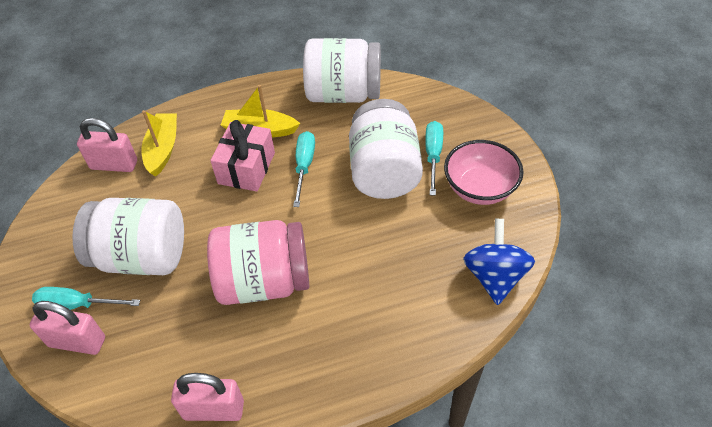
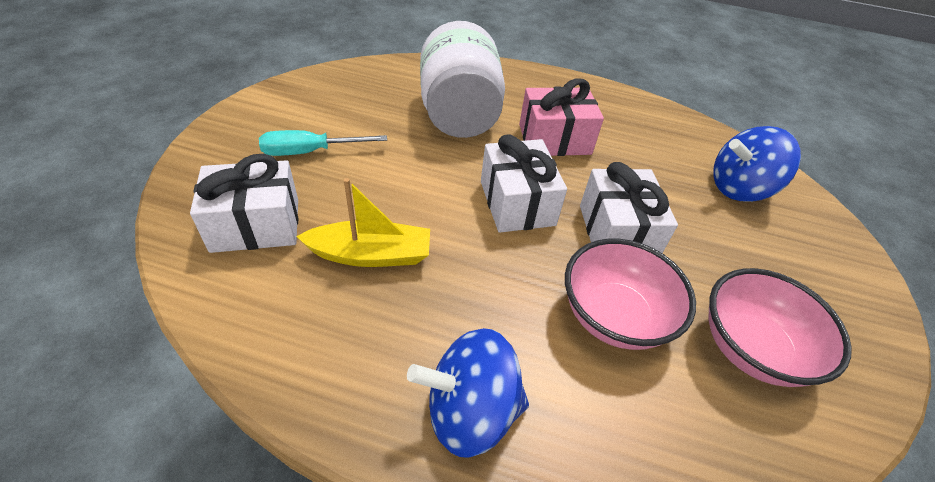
blue spinning top: [463,219,535,305] = 1 -> [407,328,529,458] [713,126,801,202] = 2
pink bowl: [444,140,524,205] = 1 -> [565,239,696,350] [709,268,852,387] = 2
pink jar: [207,220,309,305] = 1 -> none = 0
pink padlock: [30,301,105,355] [77,118,137,172] [171,373,244,421] = 3 -> none = 0
turquoise screwdriver: [32,287,140,310] [293,131,315,207] [425,121,443,196] = 3 -> [259,130,387,156] = 1
white gift: none = 0 -> [190,154,298,253] [481,134,567,233] [580,162,678,253] = 3
white jar: [72,198,184,275] [303,38,381,103] [349,99,423,199] = 3 -> [420,21,505,138] = 1
yellow boat: [141,110,177,177] [221,85,300,137] = 2 -> [296,178,430,267] = 1

